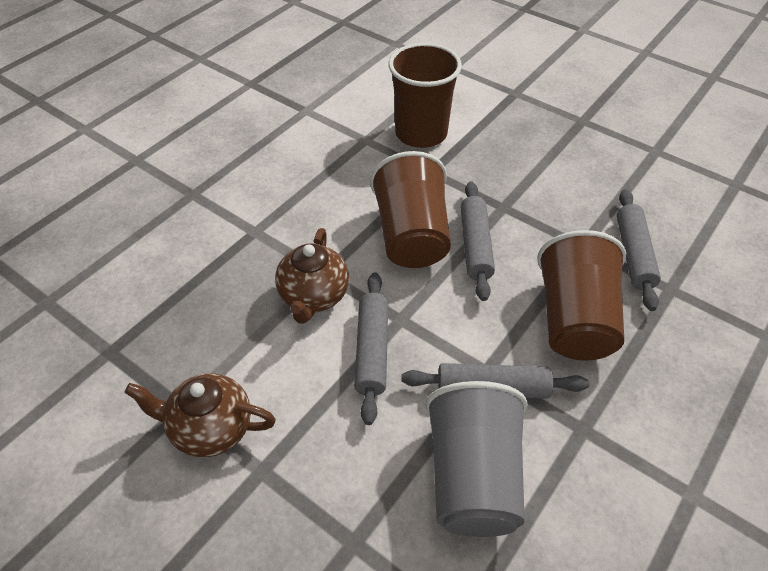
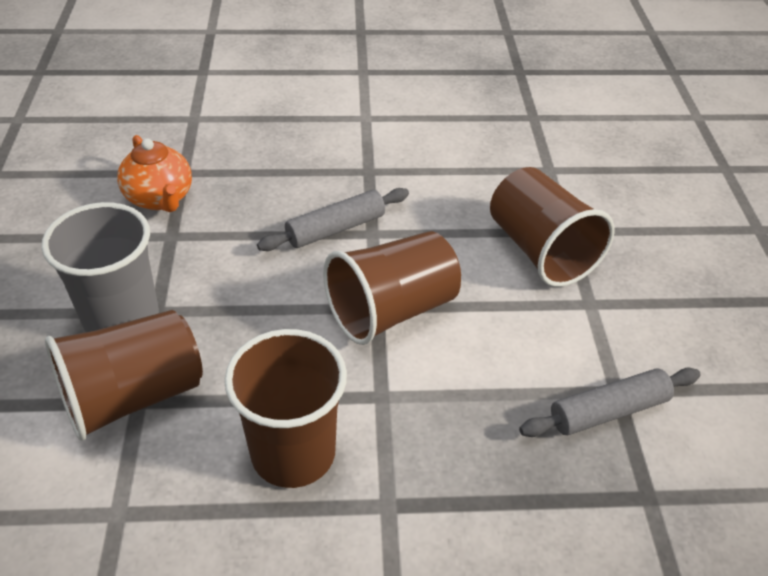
brown cup: [370,151,451,268] [388,43,462,148] [537,230,626,361] = 3 -> [45,310,203,441] [224,329,347,488] [323,231,461,345] [490,167,614,287] = 4
brown teapot: [124,373,276,458] [275,228,349,324] = 2 -> none = 0
grey rolling pin: [354,272,388,425] [401,363,589,399] [461,181,495,301] [617,189,661,311] = 4 -> [257,188,409,251] [519,368,701,437] = 2
orange teapot: none = 0 -> [117,135,192,212] = 1

